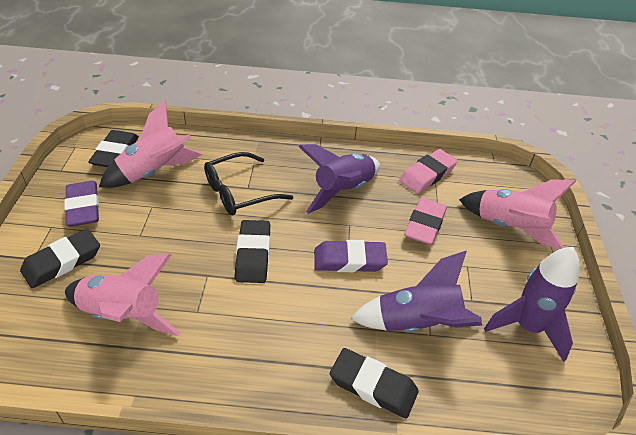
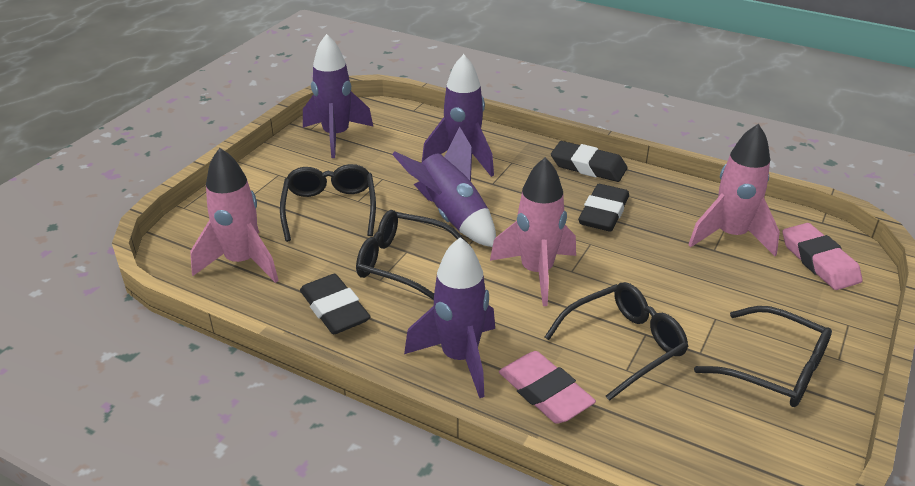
black eraser: [20,229,100,288] [88,130,139,167] [235,220,270,283] [330,348,419,418] = 4 -> [300,274,371,334] [551,141,627,182] [578,184,629,232] = 3
black glasses: [204,152,293,215] = 1 -> [280,164,376,242] [356,210,465,300] [545,282,689,401] [694,306,832,407] = 4
purple eraser: [64,181,99,227] [314,240,388,272] = 2 -> none = 0
purple rocket: [299,144,380,214] [351,250,482,332] [484,247,580,362] = 3 -> [303,34,373,158] [392,127,496,247] [404,237,495,398] [422,54,494,177] = 4

